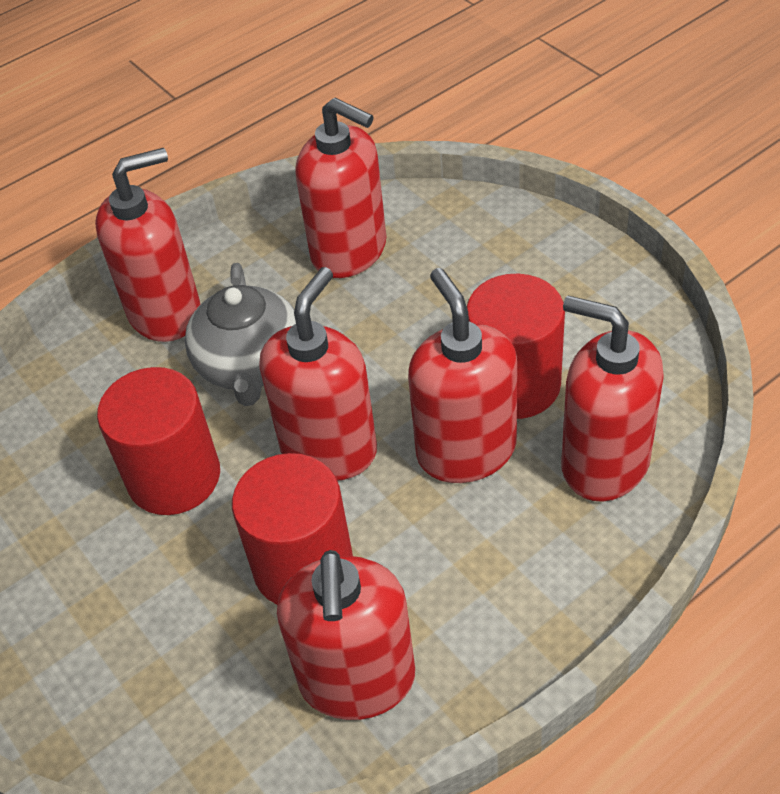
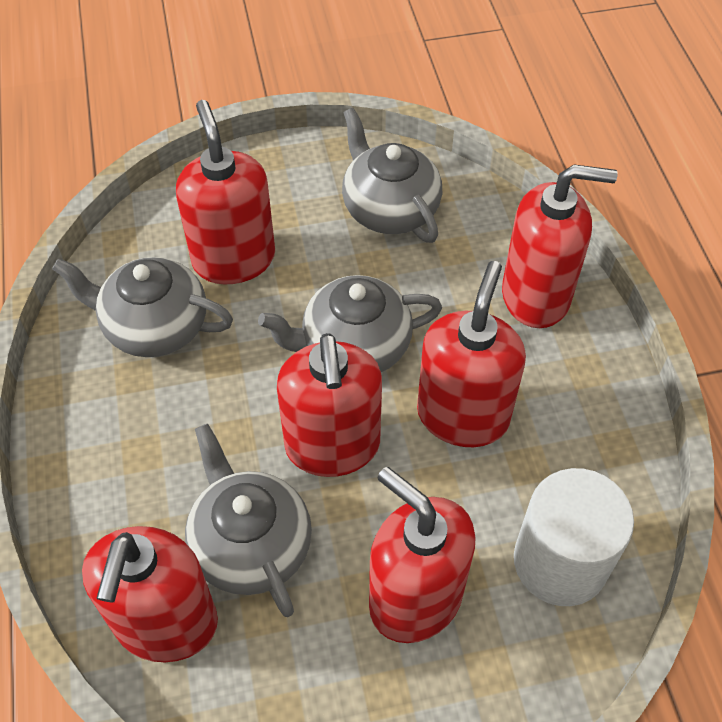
grey teapot: [185,263,296,406] = 1 -> [52,257,233,357] [185,424,312,617] [258,275,442,372] [342,108,442,243] = 4
red cylinder: [97,367,220,515] [232,453,353,605] [467,274,565,419] = 3 -> none = 0
white cylinder: none = 0 -> [514,468,634,606] = 1

